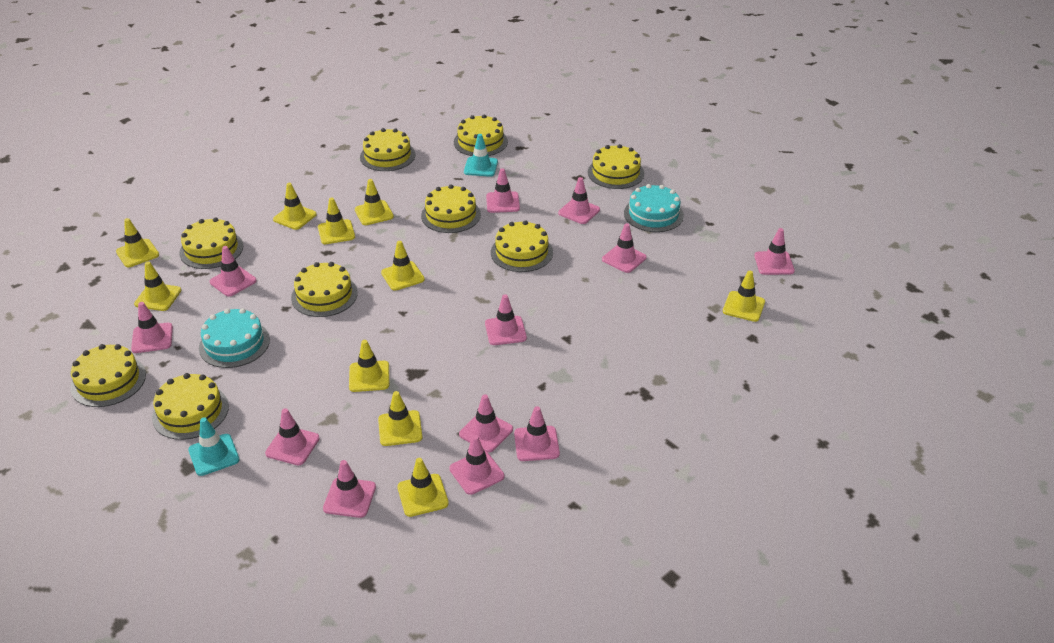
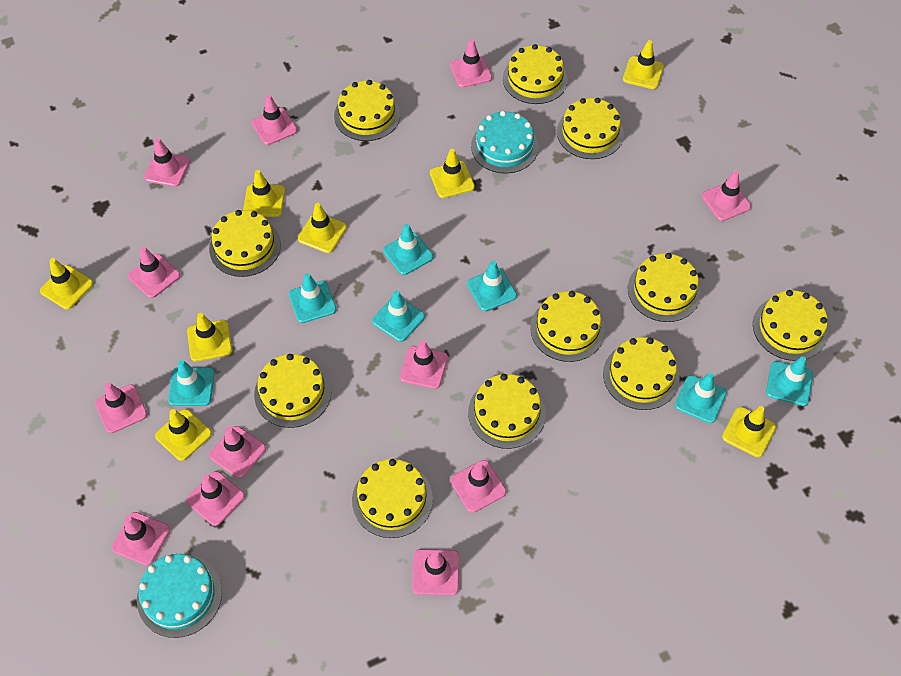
turquoise traffic cone: [188,417,239,476] [464,134,498,177] = 2 -> [168,360,214,406] [289,273,336,323] [372,290,425,342] [383,224,433,275] [467,261,517,311] [675,373,727,423] [766,356,813,406] = 7
yellow cake: [70,344,146,407] [152,373,229,440] [179,217,243,269] [291,262,358,317] [360,128,415,171] [421,184,481,233] [454,114,508,156] [491,220,553,272] [588,144,644,189] = 9 -> [209,210,281,277] [254,354,331,428] [334,80,400,141] [352,459,433,538] [468,374,546,449] [503,44,568,104] [530,291,605,362] [557,98,624,159] [603,337,680,410] [628,253,701,322] [753,290,828,361] = 11
yellow traffic cone: [116,218,159,267] [134,261,181,311] [273,183,317,230] [318,198,355,244] [349,340,389,392] [355,179,394,225] [378,391,422,446] [381,241,425,291] [397,458,449,517] [723,271,765,322] = 10 -> [40,258,93,309] [155,409,212,461] [187,313,232,362] [243,170,285,217] [298,203,347,253] [430,149,475,198] [623,40,664,89] [722,406,776,457] = 8

